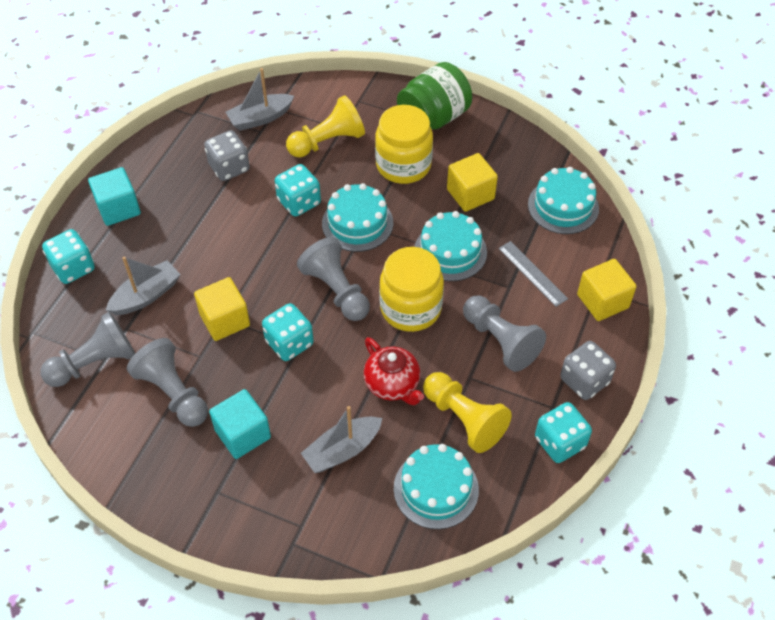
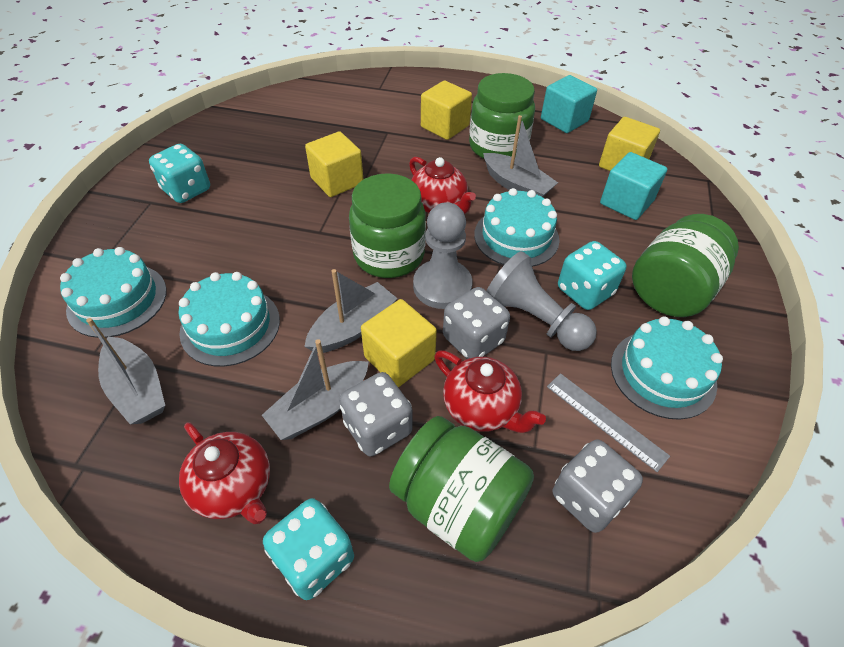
green jar: [397,62,472,130] = 1 -> [349,173,426,278] [389,416,534,562] [469,73,535,159] [632,214,739,317] = 4
grey boat: [106,256,181,315] [226,68,294,131] [301,406,382,473] = 3 -> [86,318,165,424] [262,339,369,440] [304,269,398,353] [483,115,558,197] = 4
grey dice: [204,130,250,181] [560,341,616,400] = 2 -> [339,372,413,457] [443,287,510,359] [553,439,643,533] = 3
grey pawn: [41,312,135,387] [127,338,208,427] [297,237,370,321] [463,295,546,372] = 4 -> [413,202,472,309] [487,251,597,351] = 2
red teapot: [364,337,424,405] = 1 -> [179,422,270,524] [409,157,476,214] [434,351,546,433] = 3
turquoise dice: [42,229,95,284] [262,303,314,361] [275,164,321,217] [535,402,592,463] = 4 -> [149,144,210,203] [263,498,354,600] [558,241,627,310] = 3
yellow cube: [194,277,250,341] [447,153,498,212] [577,259,637,321] = 3 -> [305,131,363,197] [361,299,437,387] [421,80,472,140] [599,117,660,171] = 4
yellow jar: [375,105,433,184] [379,247,444,332] = 2 -> none = 0
yellow pawn: [286,95,365,158] [423,372,512,453] = 2 -> none = 0

